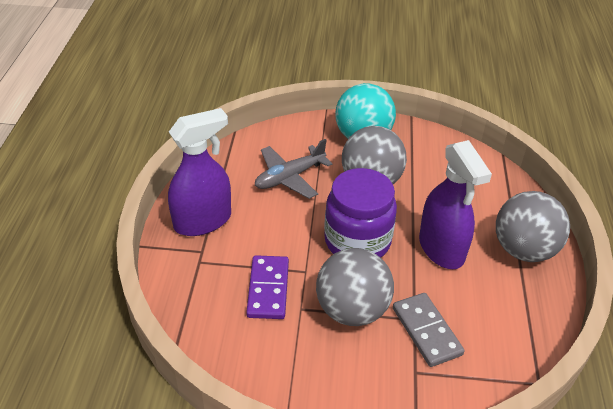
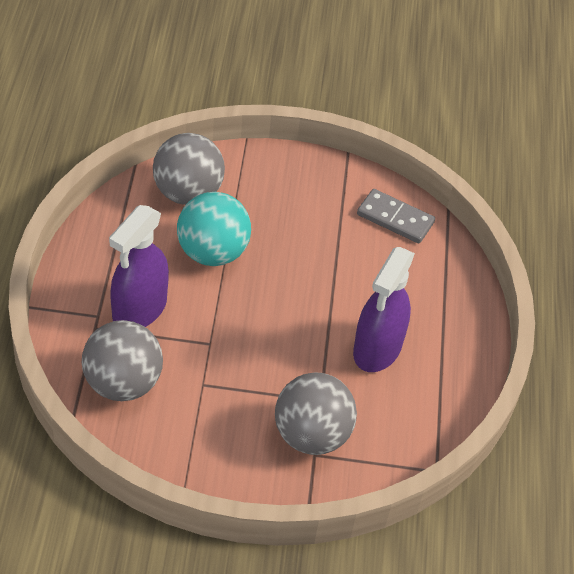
grey plane: [255,139,333,199] = 1 -> none = 0
purple domino: [246,255,289,319] = 1 -> none = 0
purple jar: [324,168,397,258] = 1 -> none = 0

